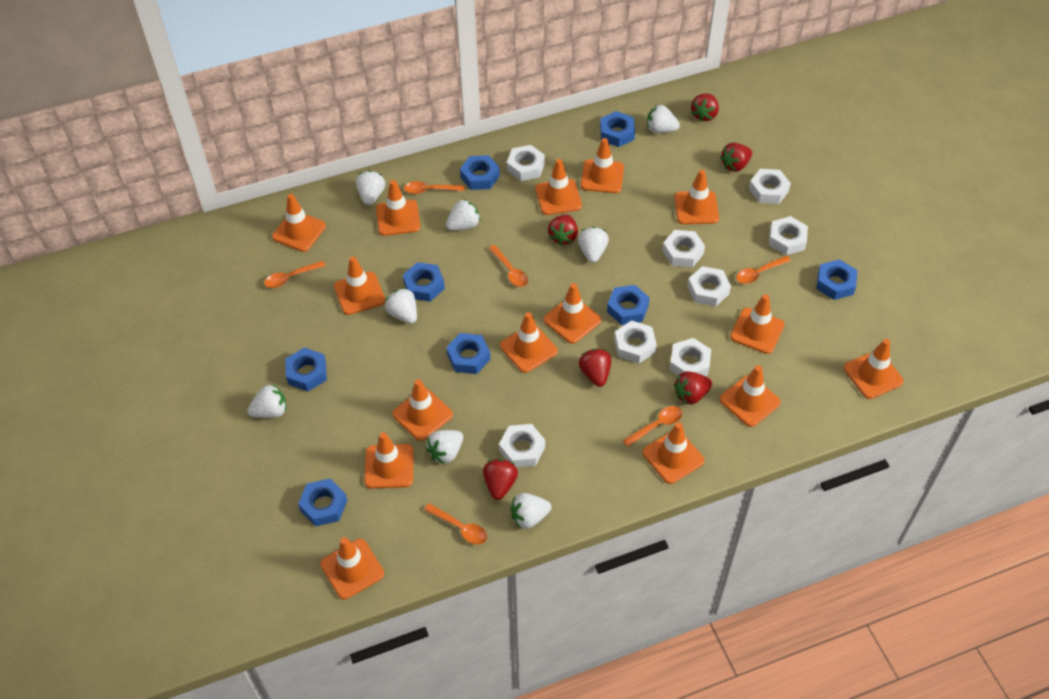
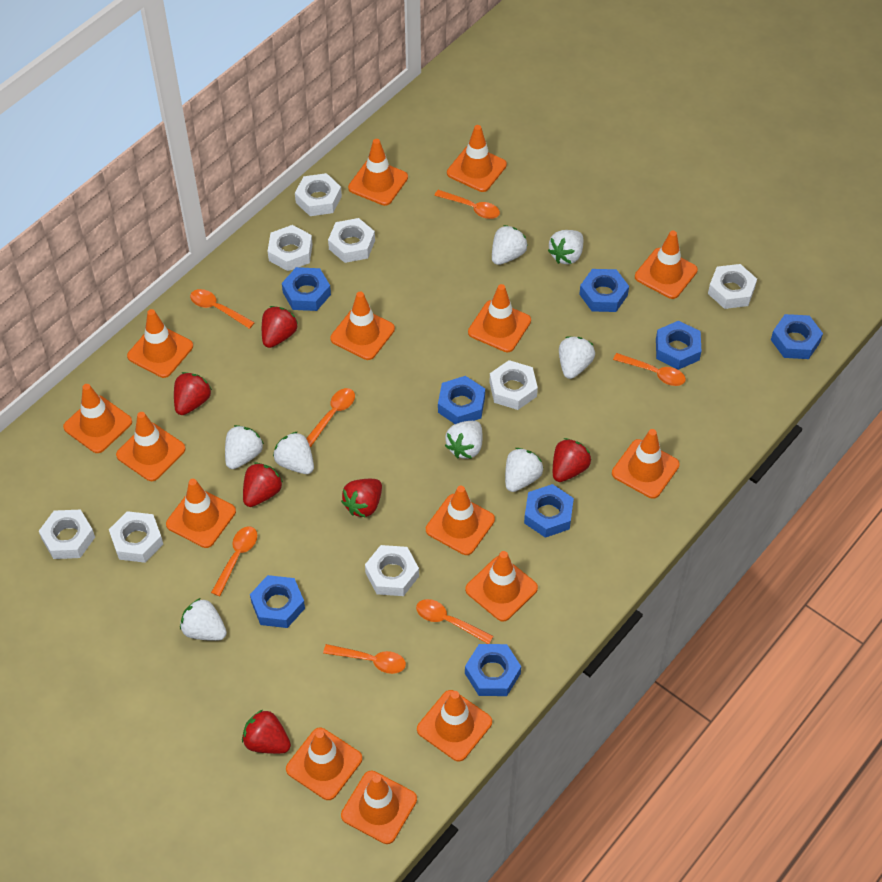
orange spoon: [264,261,325,288] [404,181,464,194] [424,503,487,545] [489,245,528,287] [623,406,683,447] [736,256,791,284] = 6 -> [190,289,255,329] [211,526,257,596] [306,388,355,447] [323,644,406,674] [416,599,493,644] [434,190,500,219] [613,353,686,386] = 7

